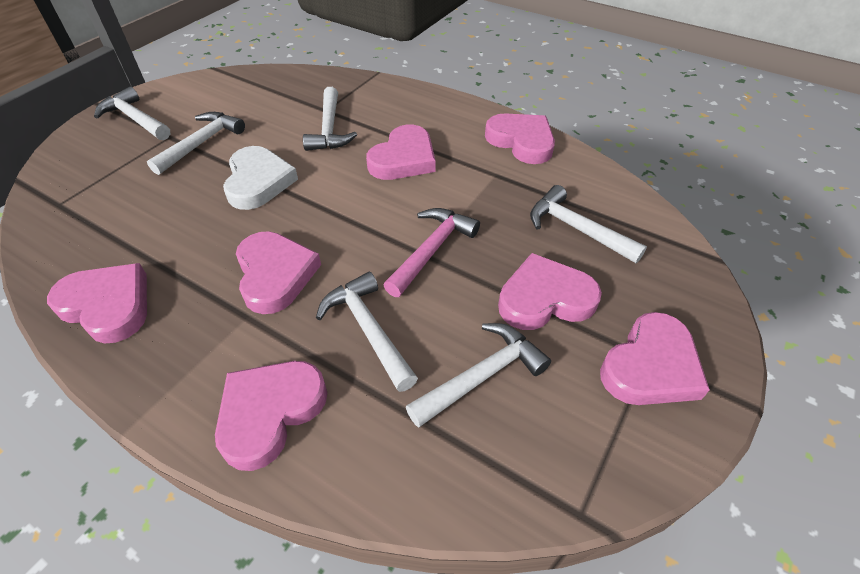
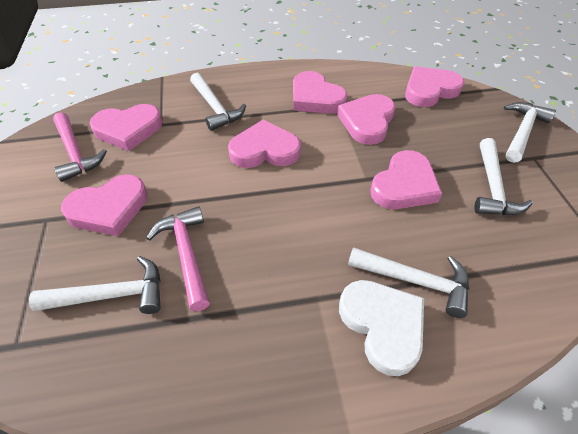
pink hammer: [383,208,480,297] = 1 -> [53,112,107,182] [147,206,210,311] = 2
white hammer: [94,86,170,140] [147,112,245,175] [303,87,357,151] [316,272,418,392] [406,323,551,428] [530,185,647,263] = 6 -> [29,256,161,314] [190,73,246,131] [348,247,469,318] [475,138,533,215] [504,102,556,163] = 5

